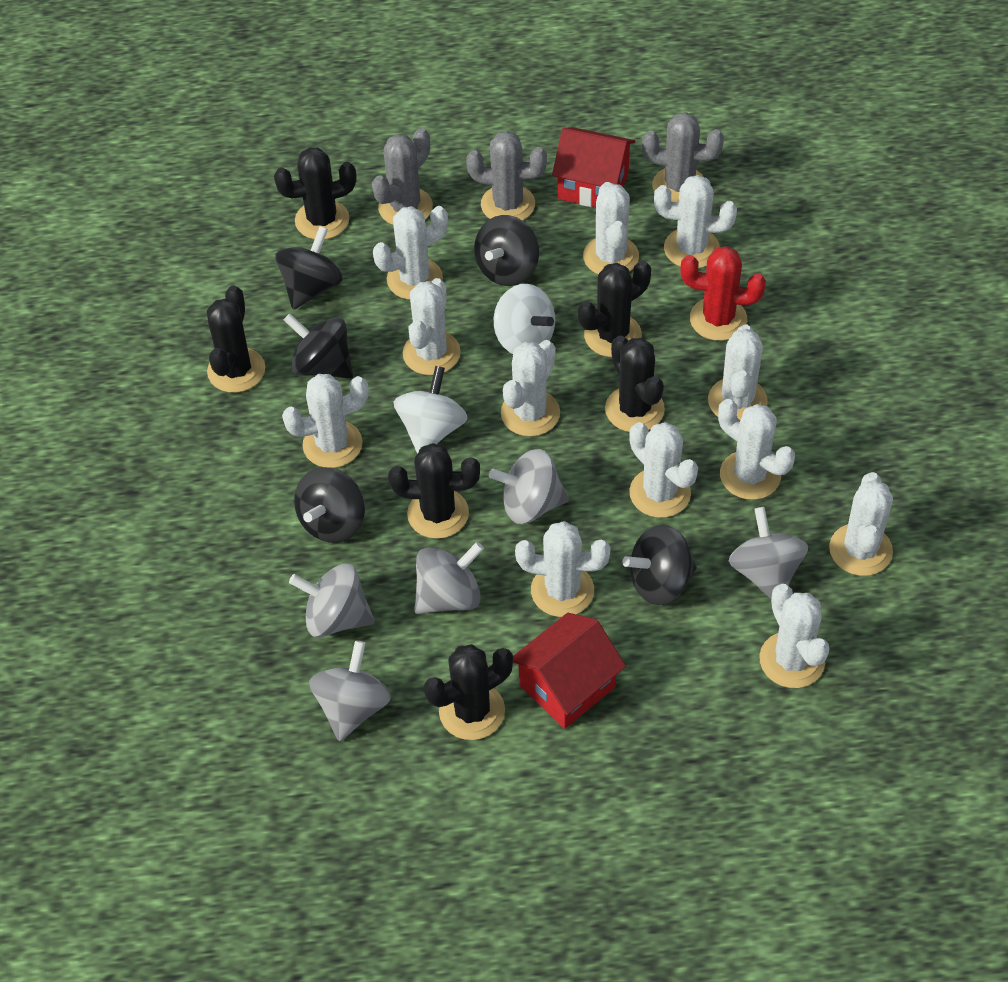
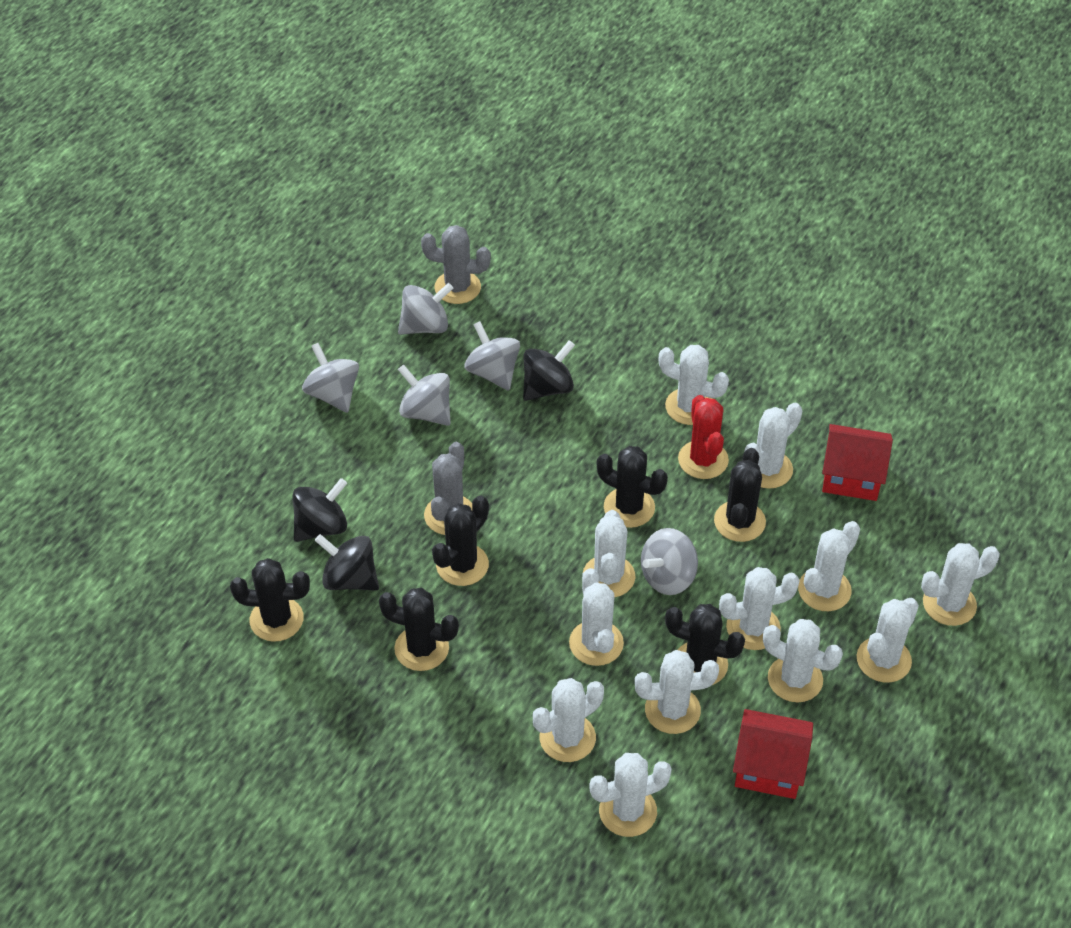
black spinning top: [275,226,343,310] [284,313,353,379] [294,467,365,543] [474,215,539,286] [622,525,697,605] = 5 -> [293,478,347,542] [315,534,379,591] [523,340,575,401] = 3
grey cactus: [372,128,433,225] [466,131,547,220] [642,112,724,203] = 3 -> [421,225,491,304] [424,442,472,535] = 2
white spinning top: [394,366,467,454] [494,284,555,354] = 2 -> none = 0

